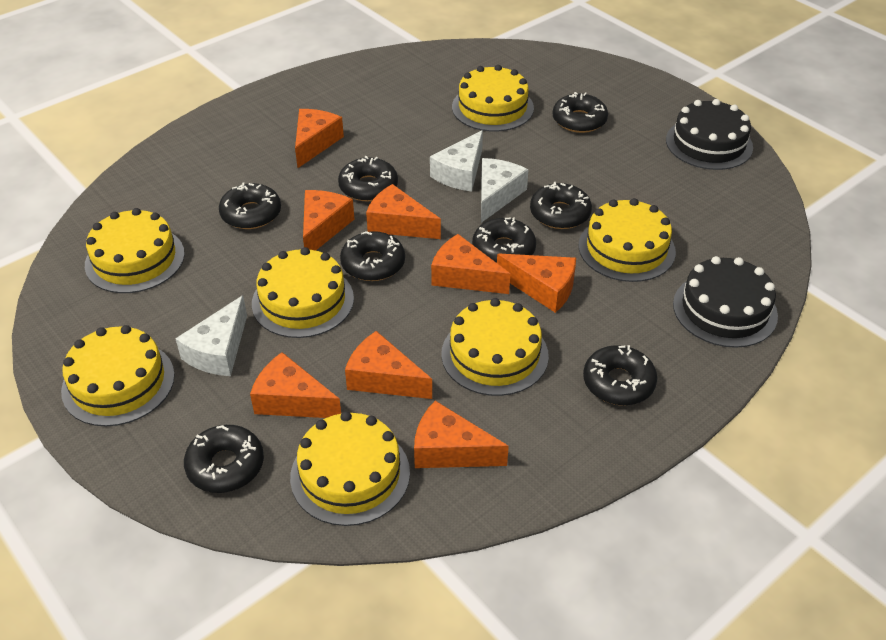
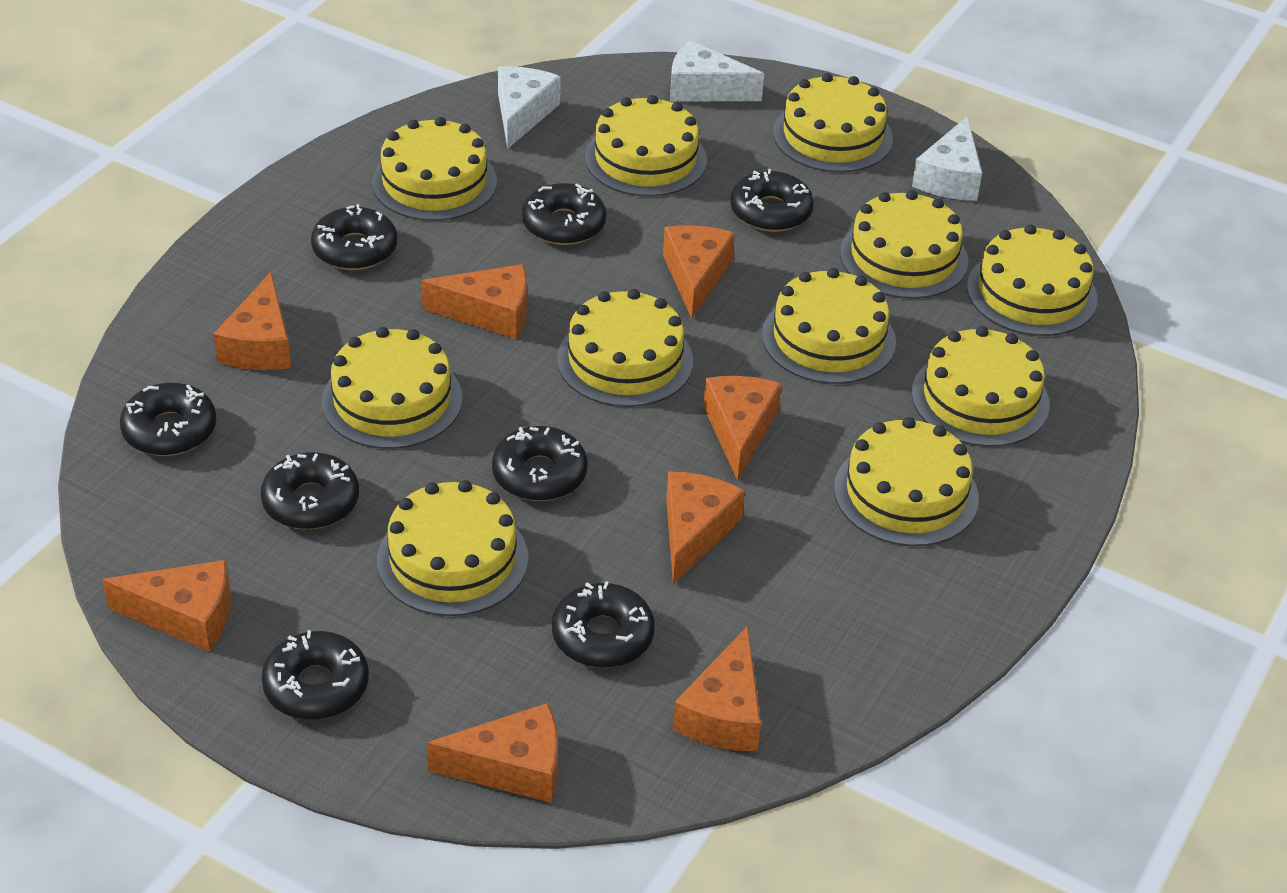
black cake: [666,99,753,170] [673,256,778,348] = 2 -> none = 0
yellow cake: [61,325,175,426] [85,208,185,293] [252,247,354,338] [290,411,410,526] [441,298,549,396] [452,65,534,132] [579,198,676,282] = 7 -> [322,327,462,449] [372,117,497,221] [377,480,528,616] [557,289,693,407] [585,95,707,197] [762,268,896,384] [773,73,893,172] [834,417,979,546] [840,190,968,299] [912,326,1050,447] [967,224,1098,336] = 11

